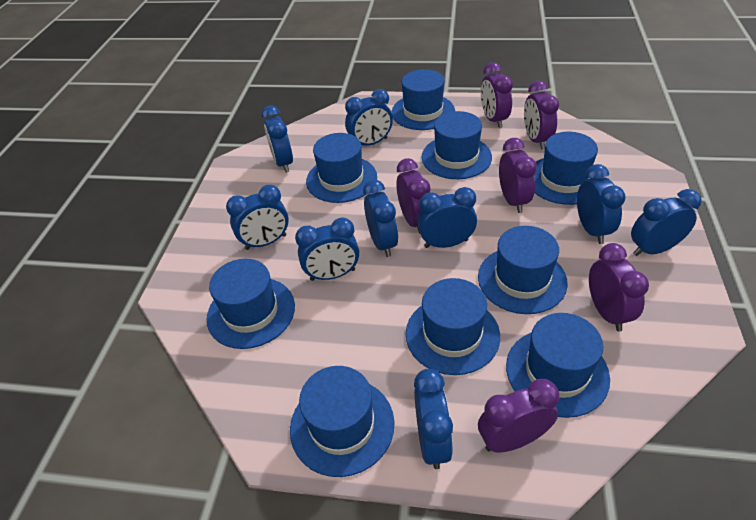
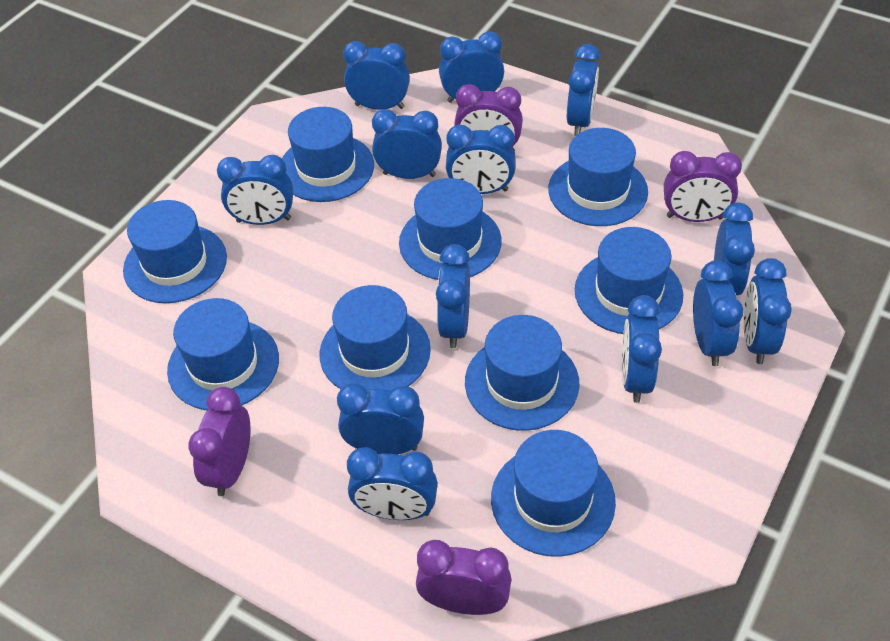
blue clock: [226,185,289,250] [261,106,293,173] [295,217,359,281] [345,89,393,146] [363,180,398,257] [414,369,453,469] [417,187,477,248] [577,164,626,244] [631,189,702,256] = 9 -> [217,155,293,225] [337,383,424,454] [343,41,410,110] [347,447,438,520] [372,109,442,179] [436,244,470,348] [439,31,504,103] [446,125,516,194] [567,44,600,136] [622,295,662,403] [693,260,744,366] [714,203,755,295] [744,258,792,364] = 13
purple clock: [396,158,430,234] [478,379,559,452] [481,62,513,128] [499,138,537,213] [524,81,559,150] [589,243,649,331] = 6 -> [188,387,250,496] [416,540,511,615] [454,84,523,151] [664,151,742,222] = 4

